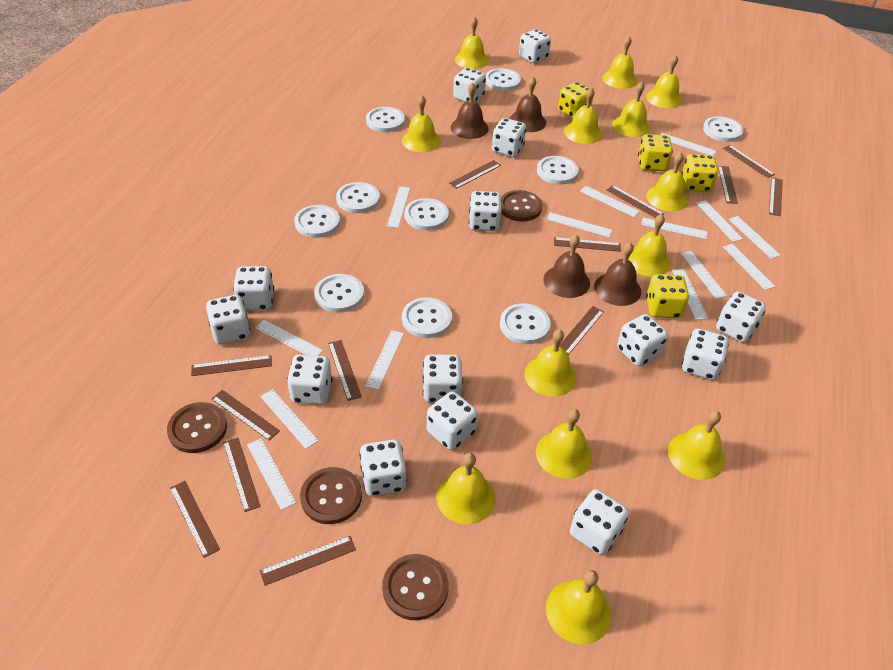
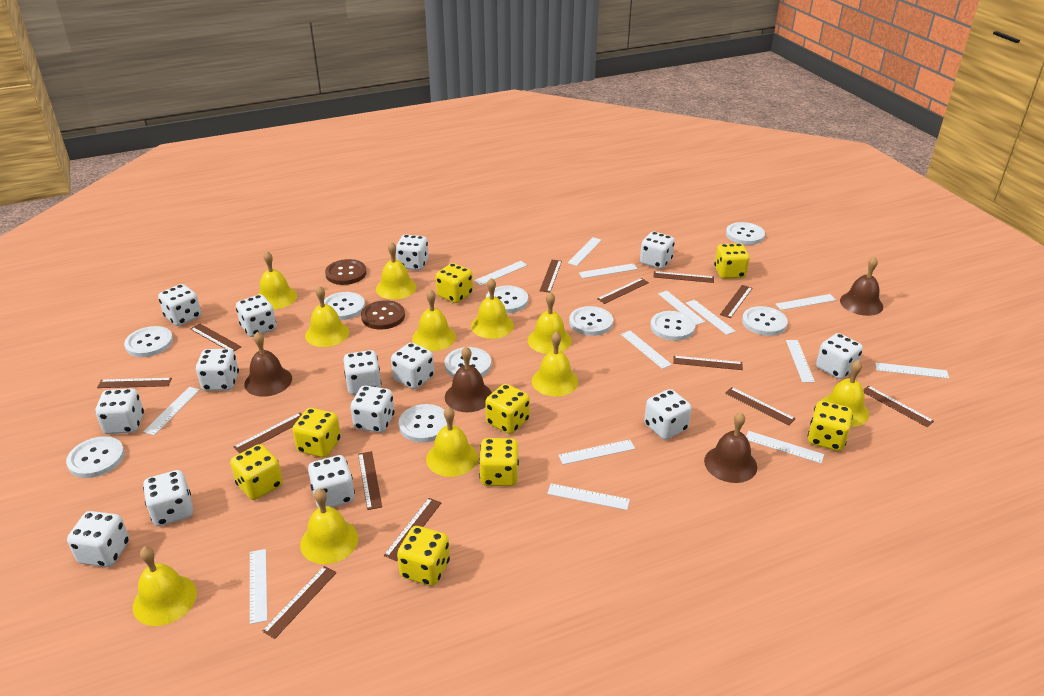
brown button: [167,402,227,453] [300,467,362,524] [382,554,449,620] [501,190,542,222] = 4 -> [325,259,367,285] [361,300,405,330] = 2
yellow bell: [402,95,441,152] [436,453,496,524] [455,16,489,69] [524,329,576,397] [536,409,592,479] [546,570,612,644] [564,87,602,144] [602,36,637,89] [612,82,650,137] [628,214,671,277] [646,55,682,109] [646,152,688,211] [668,410,725,480] = 13 -> [133,546,197,626] [258,251,297,310] [300,488,358,564] [305,286,349,347] [376,242,417,299] [412,289,456,351] [426,407,478,477] [471,278,514,339] [528,292,572,354] [532,331,578,396] [821,360,869,427] = 11
yellow dice: [558,82,593,119] [638,134,673,171] [646,274,689,318] [681,154,718,192] = 4 -> [230,444,283,500] [292,408,341,458] [397,526,450,586] [436,263,473,303] [479,438,519,486] [485,384,530,434] [714,243,750,279] [808,401,853,451] = 8

